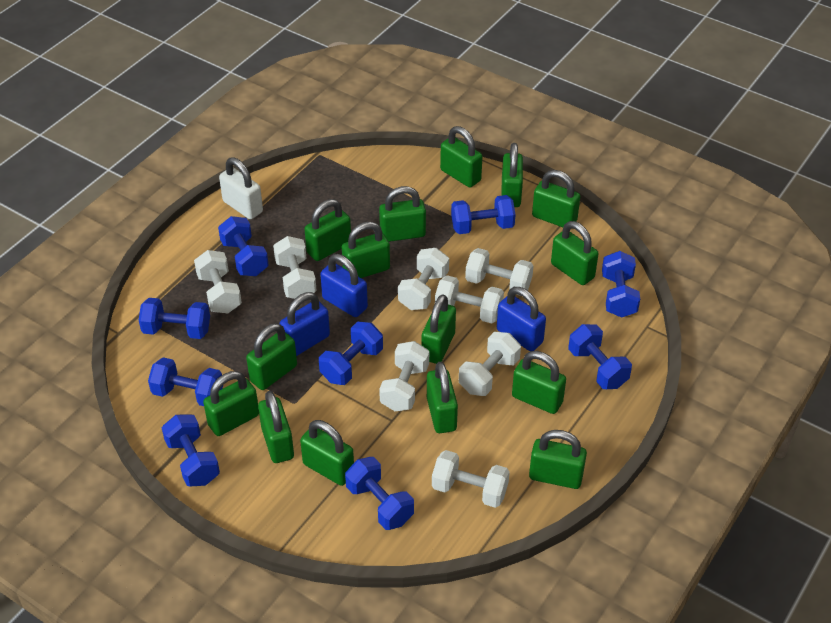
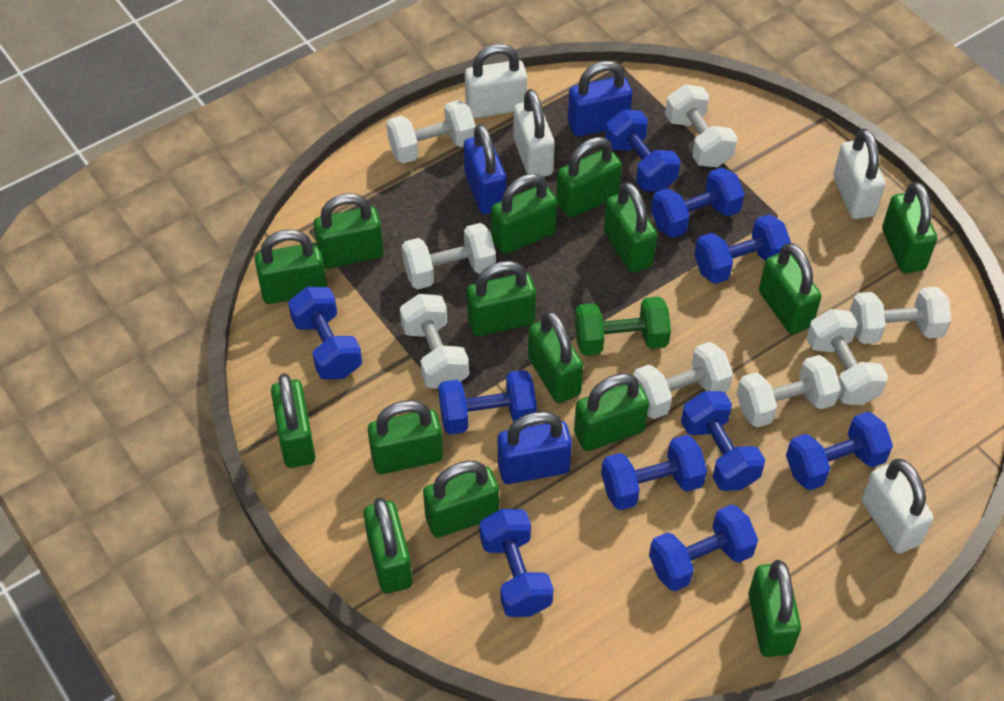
blue dumbbell: [139,298,210,339] [148,357,223,406] [162,414,220,487] [218,216,269,276] [319,322,383,385] [345,457,414,530] [451,195,516,234] [568,324,632,389] [602,251,640,318] = 9 -> [288,287,362,379] [438,370,537,434] [479,509,554,617] [601,435,707,510] [605,110,680,191] [649,504,758,591] [651,167,745,238] [681,391,765,491] [694,214,791,284] [786,411,893,490] = 10
green dumbbell: none = 0 -> [575,297,671,356] = 1
white padlock: [219,157,263,219] = 1 -> [465,44,527,118] [513,89,555,177] [833,129,885,219] [861,459,933,554] = 4

